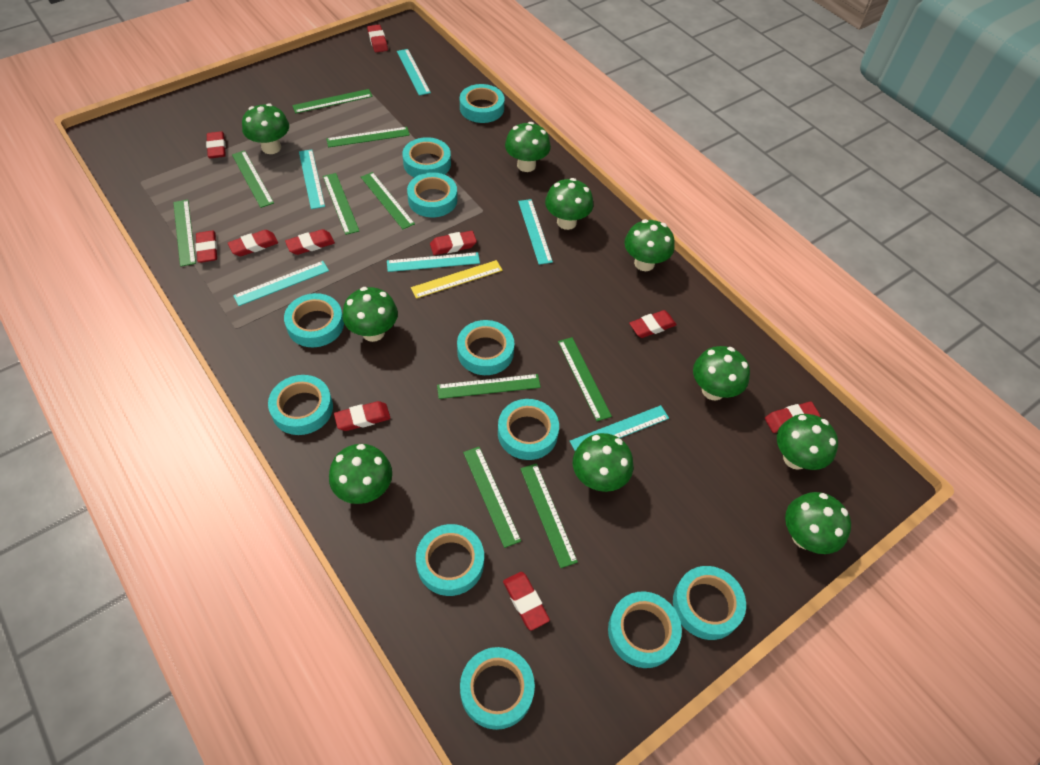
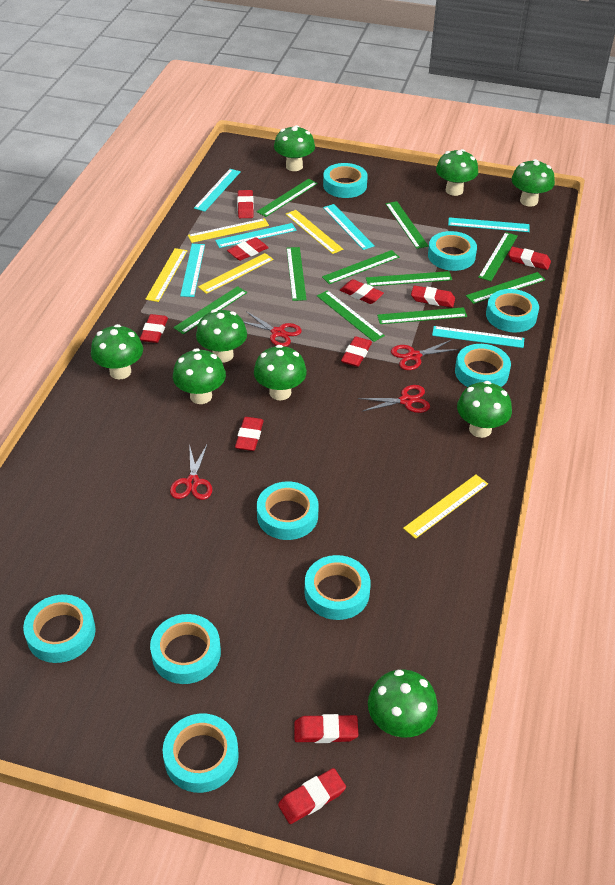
green mushroom: [242,103,289,154] [329,444,392,504] [342,287,398,342] [505,122,551,172] [545,178,593,230] [573,433,633,492] [625,219,675,271] [693,346,750,400] [777,414,838,470] [785,492,851,554] = 10 -> [91,324,143,379] [173,348,226,404] [196,309,247,363] [254,345,307,400] [274,125,315,171] [368,669,438,738] [436,149,478,196] [457,381,512,438] [511,159,555,207] = 9
red scissors: none = 0 -> [170,444,212,500] [243,311,302,347] [358,385,430,413] [391,340,459,370] = 4
turquoise tape: [268,375,333,435] [284,293,344,347] [402,137,451,178] [407,172,457,217] [416,524,484,596] [457,320,514,375] [460,84,504,123] [460,647,535,730] [498,399,559,460] [608,592,682,668] [673,566,746,640] = 11 -> [23,594,96,663] [150,614,221,684] [163,713,239,793] [257,482,319,540] [305,555,371,620] [323,163,368,198] [428,231,477,271] [455,344,511,387] [486,289,539,332] = 9
yellow ruler: [411,260,503,299] = 1 -> [145,248,187,302] [188,218,269,243] [198,253,274,294] [286,210,343,254] [403,475,488,539] = 5

